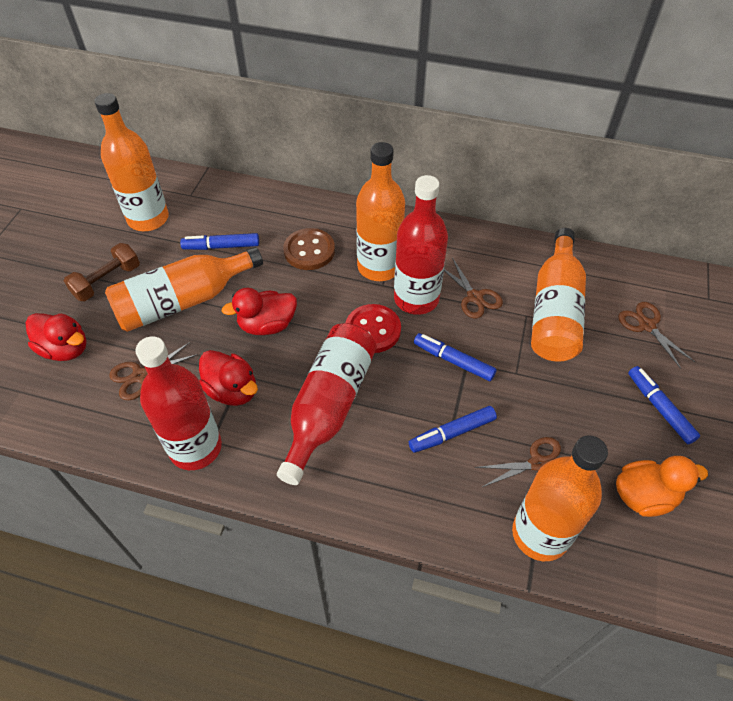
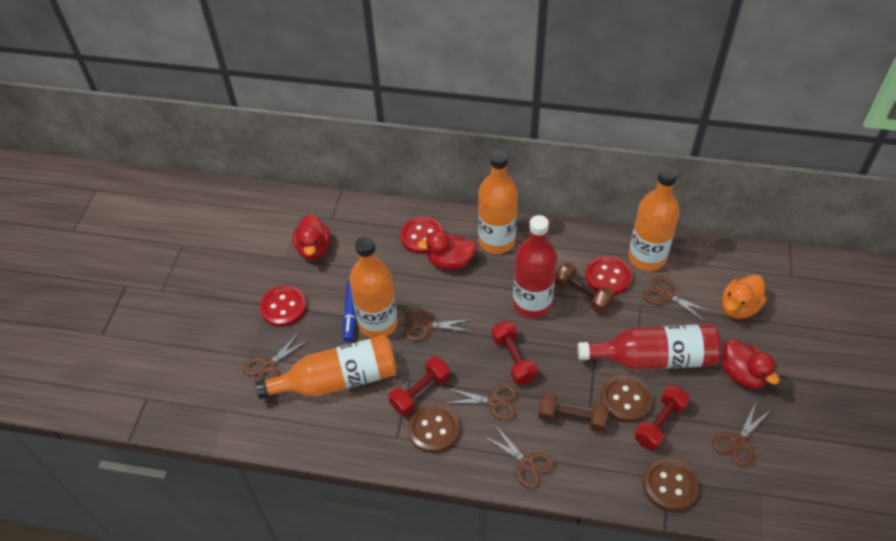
blue marker: [180,233,259,250] [409,406,497,453] [414,333,497,381] [628,366,700,444] = 4 -> [343,280,356,342] = 1
brown button: [283,228,335,270] = 1 -> [408,404,459,453] [601,375,652,423] [643,458,699,511] = 3
brown dumbbell: [64,243,140,301] = 1 -> [538,392,609,432] [555,263,615,313] = 2
brown scissors: [109,342,198,400] [444,258,503,319] [474,437,561,487] [618,302,695,369] = 4 -> [243,332,310,381] [405,309,473,341] [446,385,518,420] [484,425,555,489] [643,276,712,322] [713,402,771,467] = 6
orange bottle: [94,93,169,231] [105,247,263,332] [356,142,405,281] [512,435,608,561] [531,228,586,362] = 5 -> [255,335,397,399] [349,236,398,338] [478,150,518,254] [628,167,680,271] = 4
red bottle: [135,336,222,470] [277,323,377,485] [394,175,448,315] = 3 -> [513,215,557,319] [578,324,721,370] = 2
red button: [346,304,401,353] = 1 -> [260,285,307,327] [400,216,444,254] [585,255,632,295] = 3
red dumbbell: none = 0 -> [389,357,450,416] [492,321,537,384] [635,385,690,450] = 3

